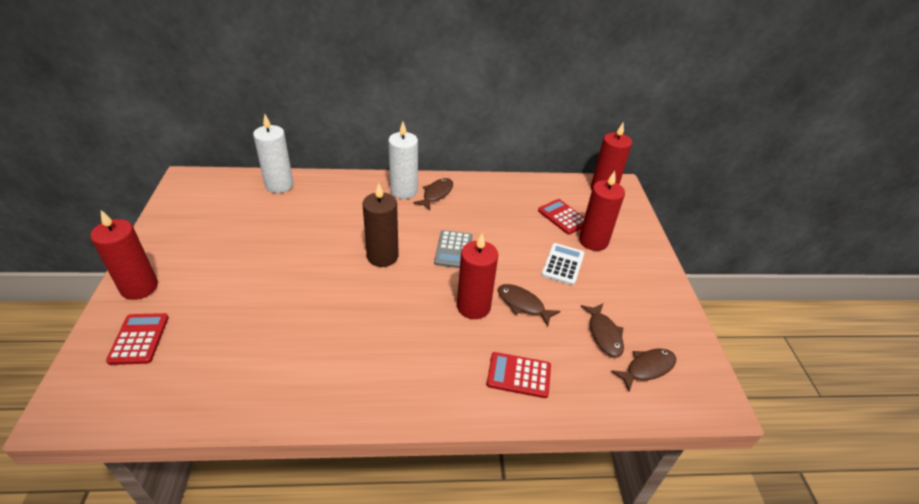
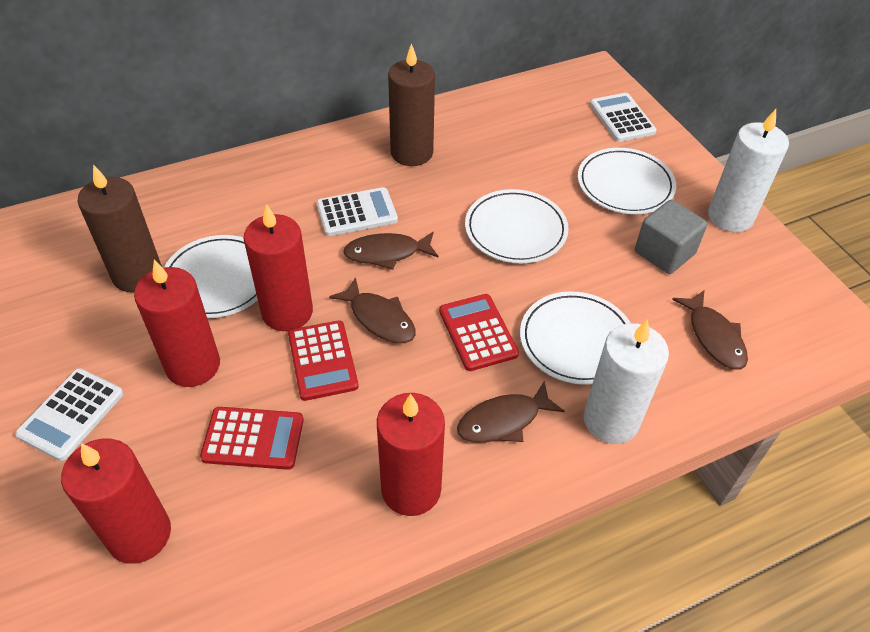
brown candle: [362,183,399,267] = 1 -> [77,164,162,293] [388,43,435,166] = 2
grey calculator: [434,230,473,268] = 1 -> none = 0
grey cube: none = 0 -> [635,200,707,274] = 1
white calculator: [541,243,584,285] = 1 -> [15,368,124,461] [316,187,398,236] [590,93,657,142] = 3
white plate: none = 0 -> [164,235,258,318] [465,189,569,263] [520,291,630,385] [578,148,676,214] = 4

